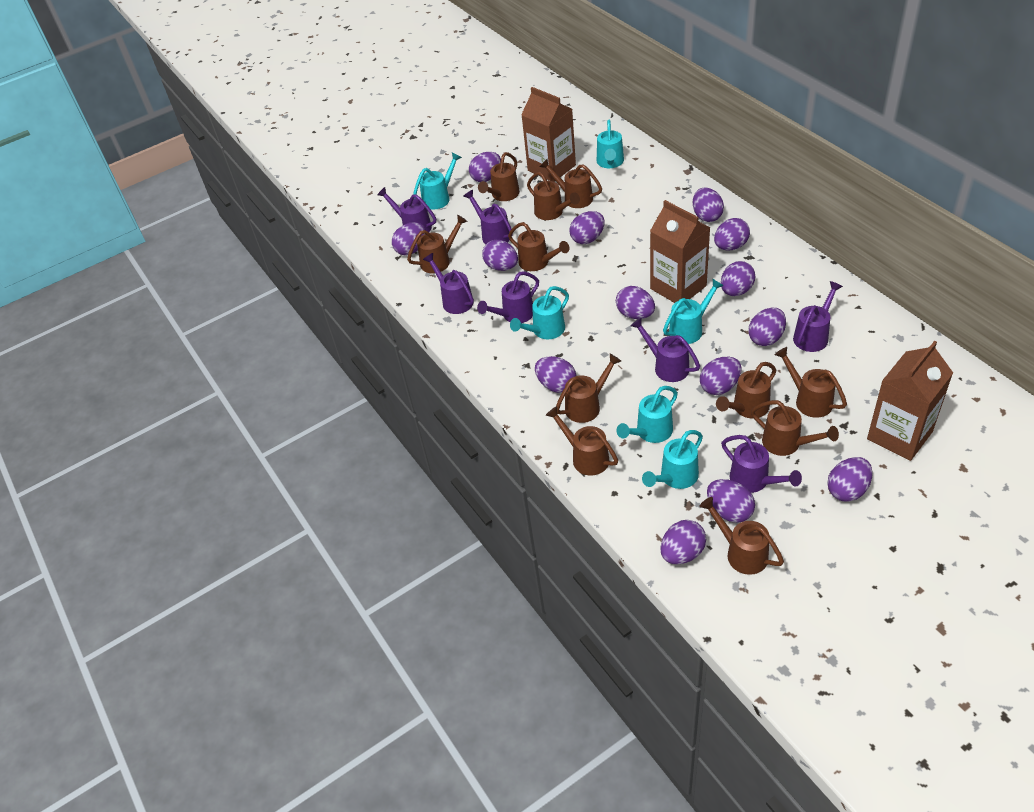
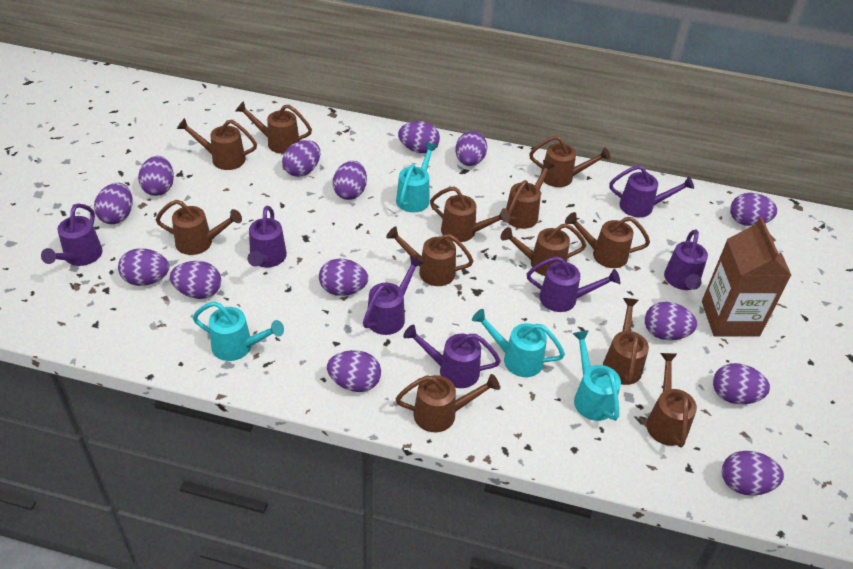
brown carton: [521,87,576,182] [650,200,711,303] [867,341,953,461] = 3 -> [702,217,792,337] = 1
brown watering can: [407,215,468,273] [478,152,520,201] [508,222,569,271] [527,172,580,220] [540,159,602,208] [546,406,618,476] [556,354,621,423] [699,497,784,575] [716,362,777,418] [751,400,839,456] [775,347,847,418] = 11 -> [156,200,242,255] [177,118,257,170] [236,101,312,154] [386,226,473,286] [395,374,500,432] [430,187,510,242] [501,223,586,276] [506,160,555,229] [529,136,610,187] [565,212,650,268] [603,298,649,385] [646,353,697,448] = 12
turquoise watering can: [413,152,462,210] [510,286,569,339] [597,119,624,168] [616,386,678,443] [642,430,703,489] [663,278,724,344] = 6 -> [193,301,284,361] [396,142,438,213] [472,309,565,377] [572,330,621,421] = 4

